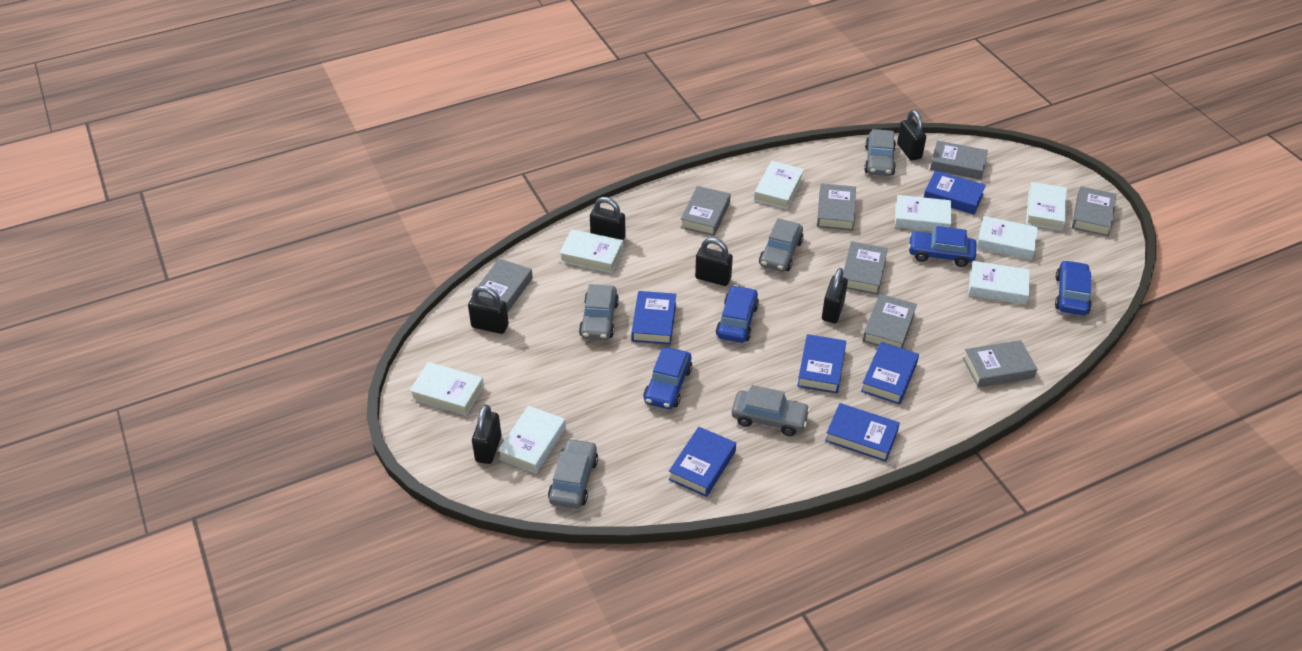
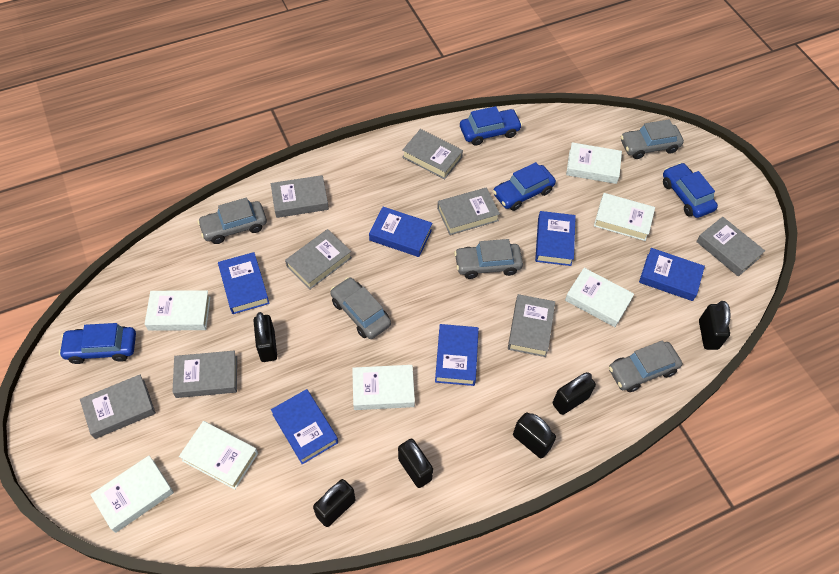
white book: [409,362,484,416] [498,406,566,473] [559,229,623,273] [754,161,804,209] [895,195,951,231] [968,261,1030,304] [977,216,1038,260] [1026,182,1067,231] = 8 -> [90,456,174,533] [145,290,211,331] [179,421,258,490] [352,365,415,410] [565,268,634,327] [566,142,622,184] [594,193,655,241] = 7

